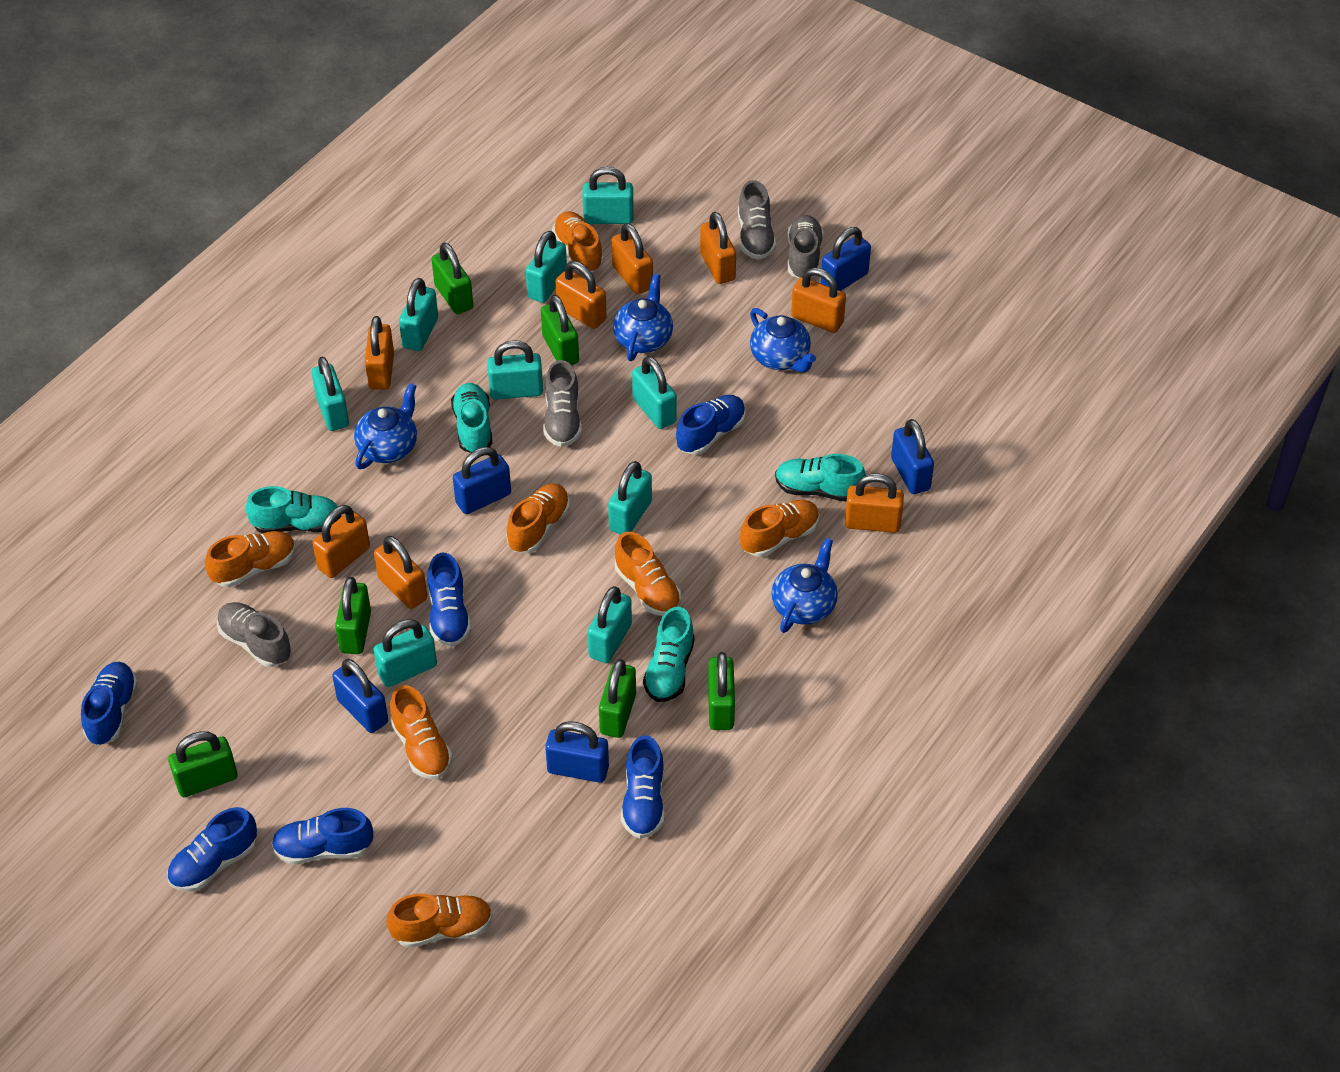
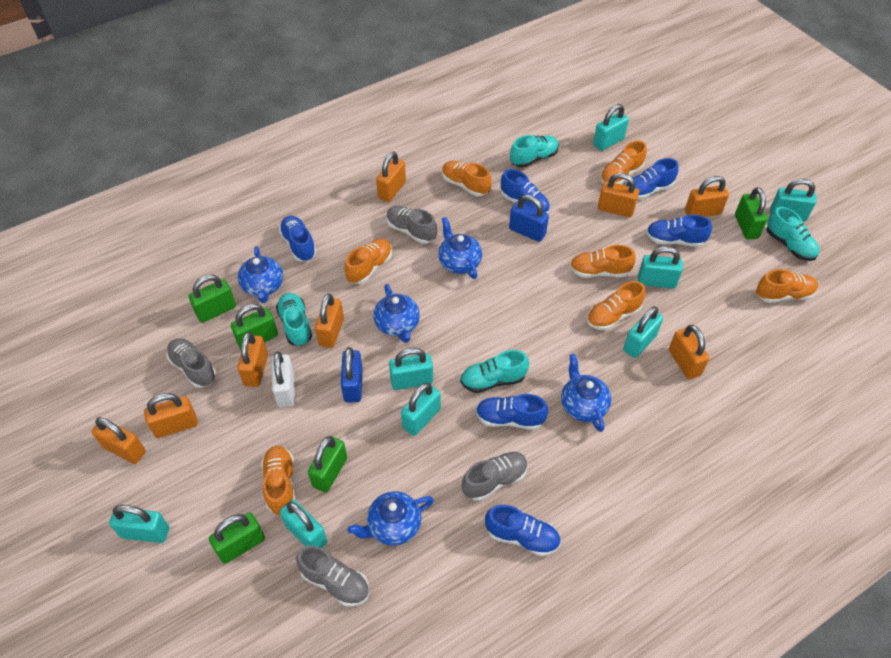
blue padlock: [332,659,388,733] [453,447,511,514] [545,721,609,783] [820,227,871,291] [891,419,934,494] = 5 -> [341,347,363,402] [509,195,549,242] = 2
blue teapot: [354,383,417,469] [613,274,673,361] [750,308,816,373] [771,538,838,633] = 4 -> [238,246,283,303] [347,491,434,546] [374,284,420,343] [438,217,482,279] [561,354,611,432] = 5
green padlock: [168,731,238,797] [335,577,371,654] [432,242,473,314] [541,294,579,365] [599,659,636,738] [708,652,735,730] = 6 -> [189,275,236,323] [209,513,265,564] [231,304,278,349] [308,436,347,493] [735,187,768,240] = 5
turquoise padlock: [312,357,349,431] [373,619,437,687] [399,278,438,351] [487,340,543,400] [526,231,567,303] [582,167,634,224] [587,586,632,663] [608,461,652,535] [632,356,677,429] = 9 -> [109,505,169,543] [280,500,327,548] [389,348,433,390] [401,383,441,436] [593,104,629,151] [623,306,663,358] [638,246,683,288] [770,179,816,222] = 8
white padlock: none = 0 -> [272,352,295,407] = 1

